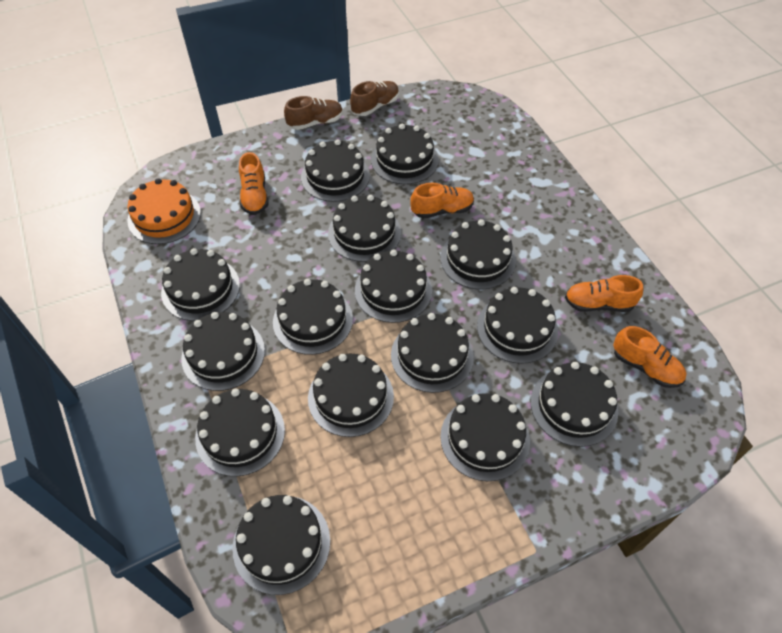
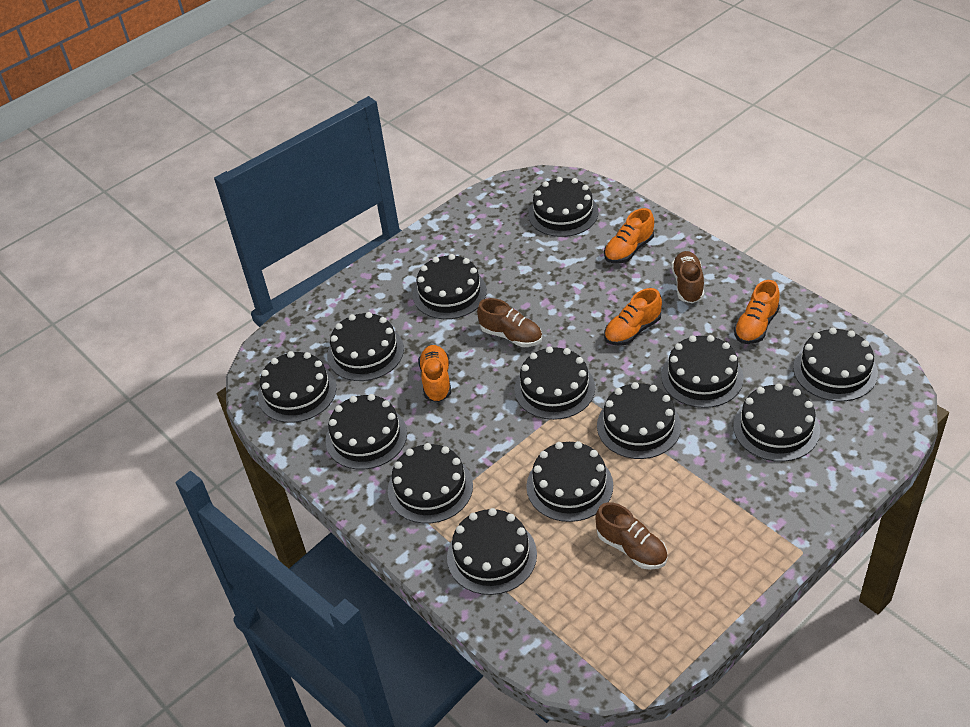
black cake: [161,248,240,321] [181,312,265,391] [195,389,285,476] [232,495,330,595] [273,279,353,355] [301,139,370,202] [308,354,394,437] [328,195,401,262] [355,249,432,323] [371,124,439,184] [391,313,474,393] [440,219,516,289] [440,393,530,481] [477,287,558,364] [531,362,618,447] = 15 -> [258,351,336,423] [325,394,407,470] [327,312,404,381] [388,443,473,524] [413,254,487,319] [447,508,537,595] [515,346,595,420] [526,441,613,522] [528,177,599,237] [597,382,681,459] [661,335,744,408] [733,384,820,462] [793,328,878,401] = 13
brown shoe: [284,96,343,130] [350,81,399,116] = 2 -> [477,298,542,347] [596,502,667,570] [671,251,704,303] = 3
orange cake: [127,178,201,244] = 1 -> none = 0

